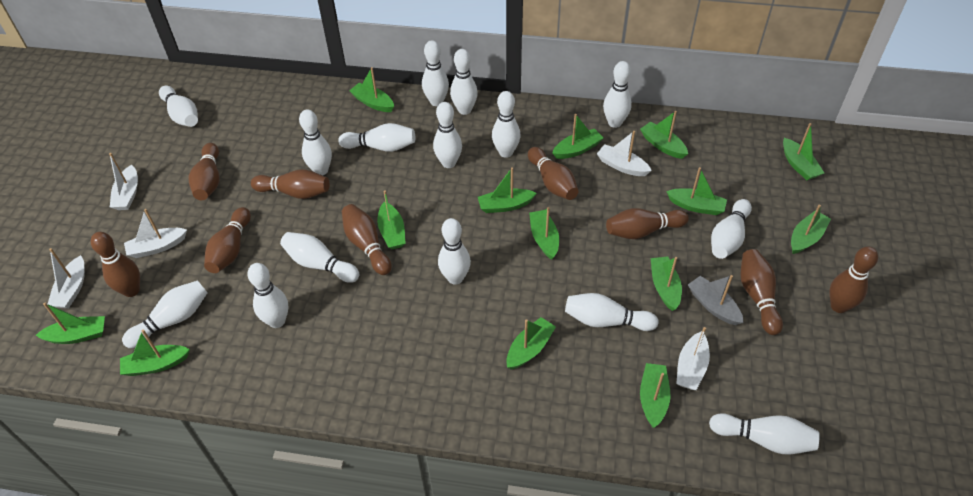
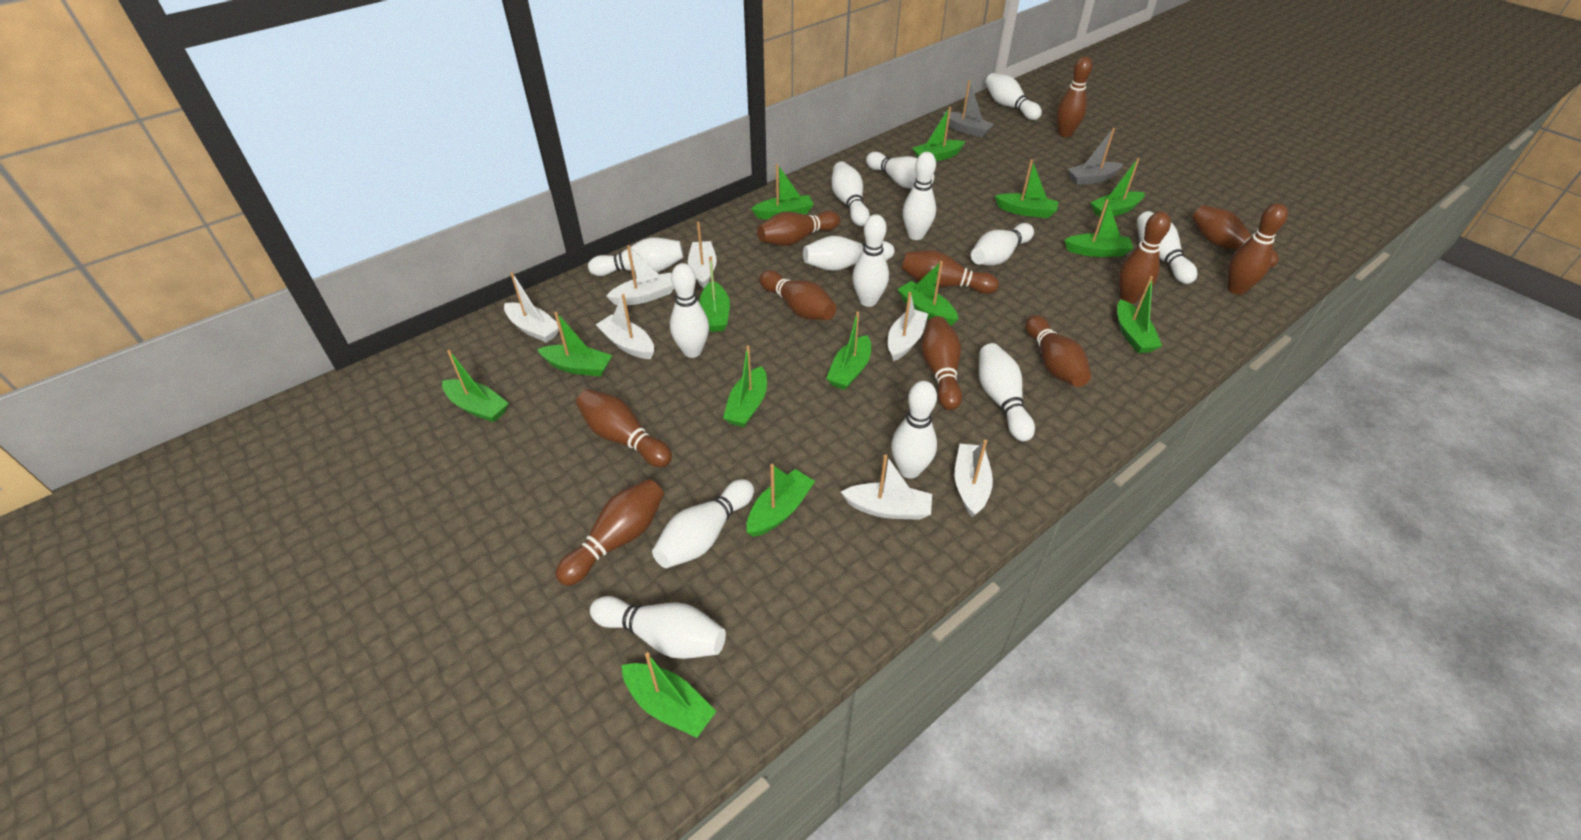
brown bowling pin: [91,232,140,297] [189,143,220,200] [204,207,251,273] [251,169,330,199] [342,204,392,275] [528,147,579,200] [606,208,689,239] [740,249,783,335] [829,246,878,313] = 9 -> [556,479,664,586] [576,389,672,467] [757,211,840,246] [760,270,837,320] [902,250,999,294] [921,316,962,410] [1025,315,1091,387] [1056,56,1092,137] [1119,211,1171,304] [1192,205,1279,268] [1227,203,1288,295] = 11
grey boat: [688,275,744,325] = 1 -> [942,80,994,137] [1068,128,1123,185] = 2
white boat: [47,248,85,308] [109,153,138,210] [124,209,187,258] [597,131,652,176] [676,327,710,390] = 5 -> [504,272,559,343] [596,294,654,359] [606,245,674,305] [688,222,717,288] [841,454,932,520] [888,292,928,361] [955,440,993,517] = 7
white bowling pin: [122,280,208,348] [159,86,198,127] [247,263,289,328] [280,232,359,283] [299,109,332,176] [338,123,415,152] [422,40,449,106] [433,102,462,168] [438,218,471,285] [450,49,478,115] [492,91,521,158] [565,293,659,331] [603,61,632,128] [709,413,820,454] [711,199,752,259] = 15 -> [588,237,684,276] [590,596,726,659] [652,479,754,568] [670,263,709,358] [803,236,894,271] [831,161,870,226] [852,214,889,307] [866,152,934,189] [891,381,937,478] [903,152,936,240] [971,223,1034,265] [979,343,1035,441] [985,73,1042,120] [1137,211,1197,284] = 14

